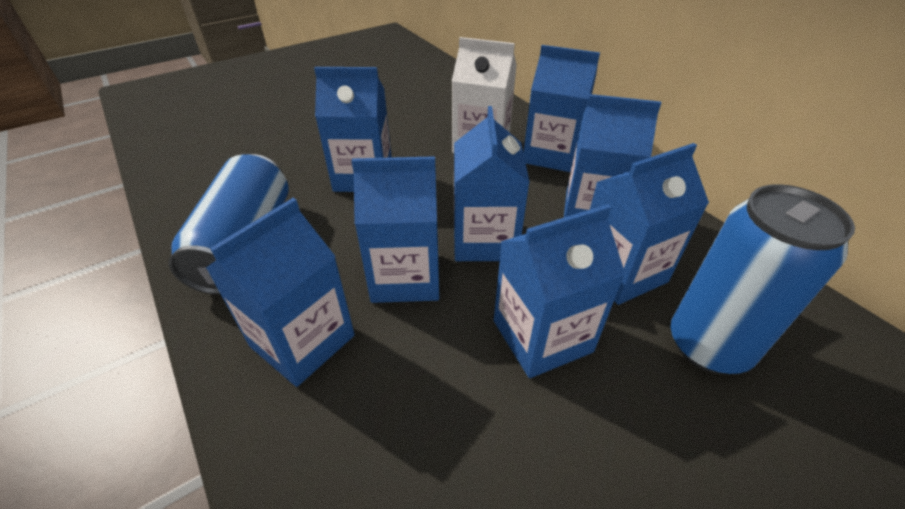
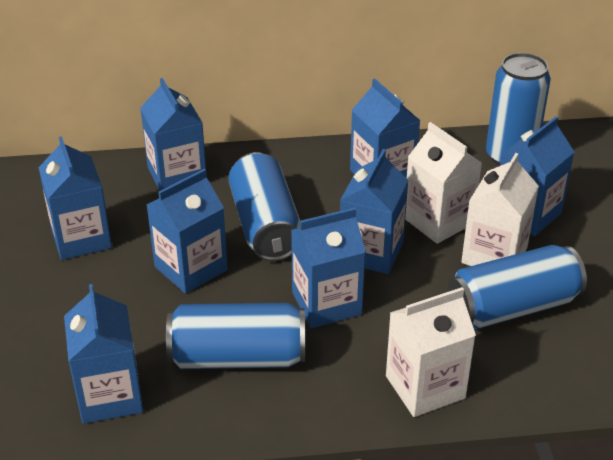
blue can: [169,154,289,295] [671,184,855,374] = 2 -> [166,303,305,369] [228,152,300,261] [447,245,587,329] [486,53,551,166] = 4
white carton: [452,37,517,153] = 1 -> [386,287,476,417] [405,122,482,244] [461,153,539,266] = 3

